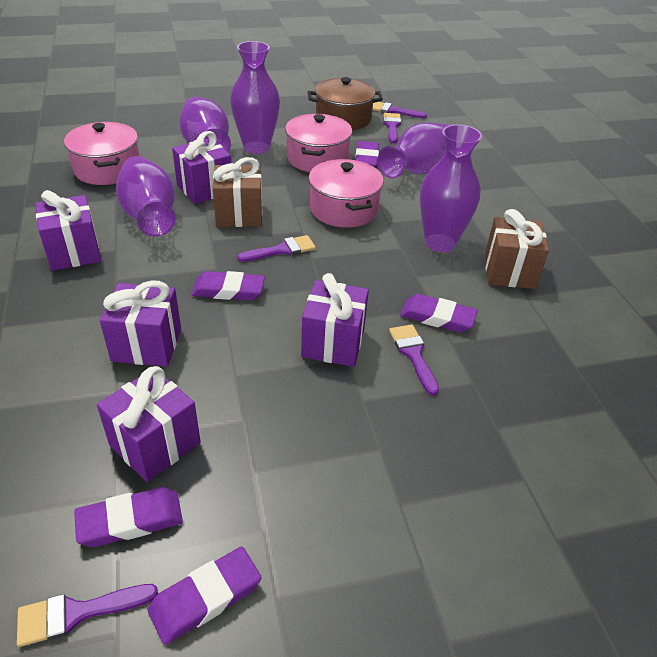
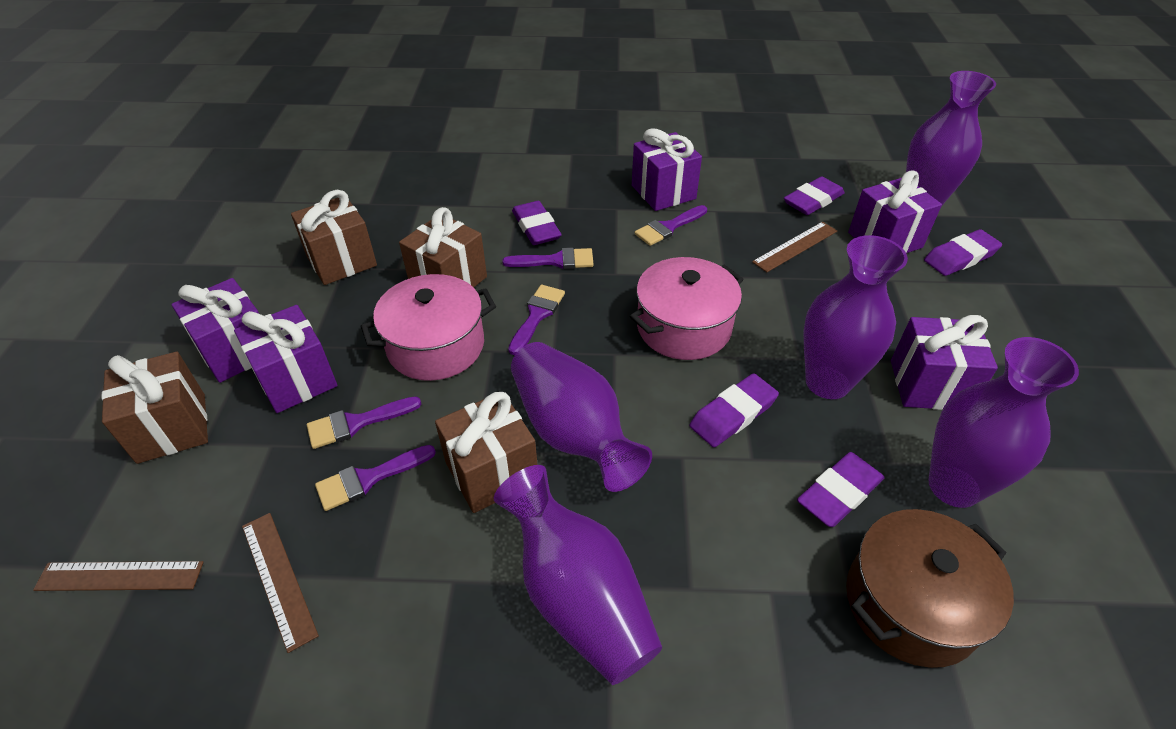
brown gift: [213,157,262,227] [485,209,549,289] = 2 -> [101,352,208,464] [291,190,377,285] [399,207,487,288] [435,392,537,513] = 4
brown ruler: none = 0 -> [33,561,204,591] [242,513,319,653] [752,222,837,272] = 3
pink pot: [64,122,139,185] [285,114,352,172] [309,159,384,228] = 3 -> [361,274,496,381] [630,257,743,360] = 2

